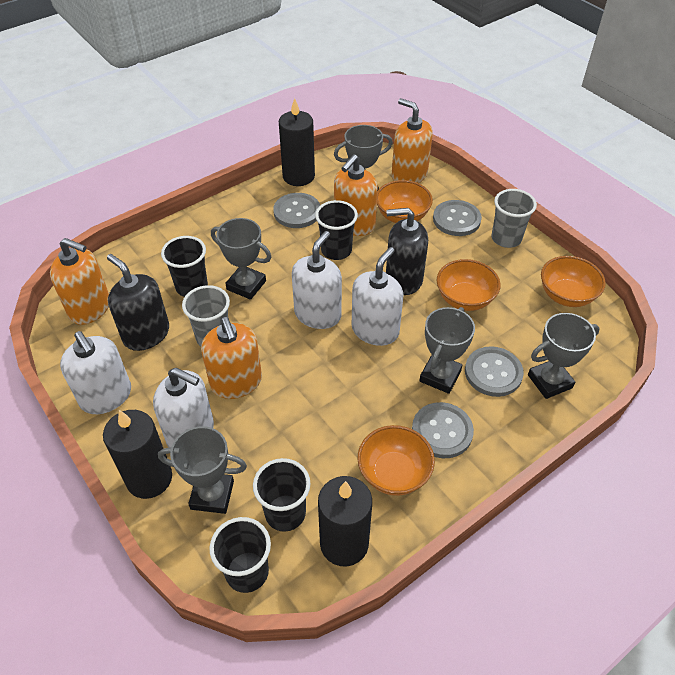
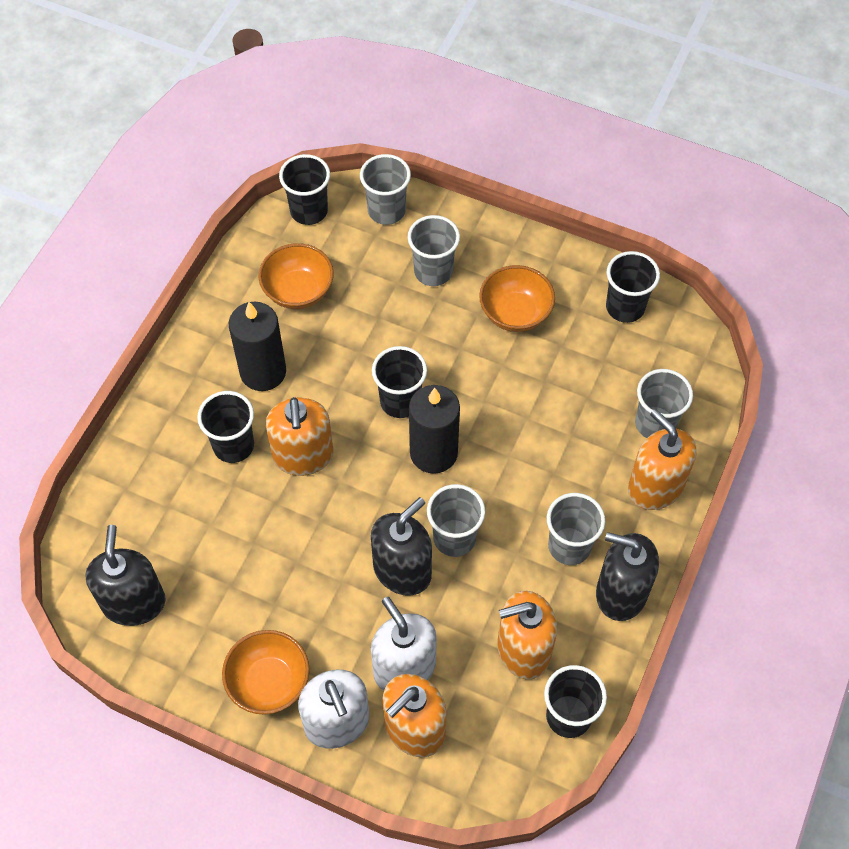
black candle: [103,410,172,499] [279,98,315,186] [318,476,372,567] = 3 -> [229,302,286,391] [409,385,460,474] = 2
black cup: [161,236,208,297] [209,517,271,593] [253,458,311,532] [315,200,358,260] = 4 -> [197,391,254,463] [279,154,330,225] [372,346,427,418] [544,665,607,738] [606,251,660,323] = 5
black soap dispenser: [107,254,169,351] [386,208,428,295] = 2 -> [85,525,166,626] [371,497,432,596] [596,532,659,621] = 3
grey button: [273,193,320,228] [412,402,474,458] [433,200,482,236] [465,346,524,397] = 4 -> none = 0
grey cup: [182,285,230,347] [491,189,537,248] = 2 -> [360,154,411,225] [408,215,460,286] [427,484,485,557] [547,493,605,565] [635,369,693,438] = 5
grey trophy: [158,426,247,514] [211,218,271,300] [334,125,393,190] [420,307,475,394] [528,313,600,399] = 5 -> none = 0
orange bowl: [357,425,435,496] [377,180,433,223] [437,259,501,311] [541,256,606,307] = 4 -> [222,630,310,714] [258,243,334,309] [479,265,555,332] = 3
white soap dispenser: [60,331,131,414] [153,368,214,448] [292,231,342,329] [352,247,403,346] = 4 -> [298,670,369,749] [371,597,437,690] = 2

